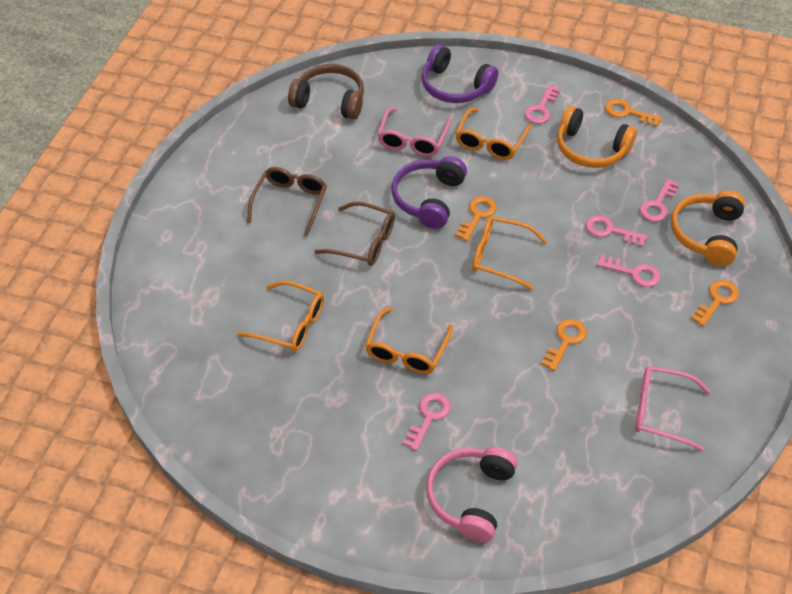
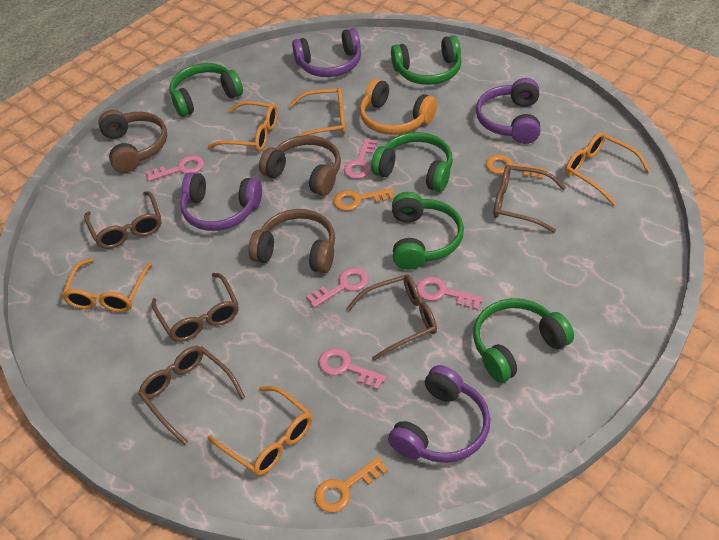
brown glasses: [247,167,327,237] [314,202,395,266] = 2 -> [84,191,161,249] [138,346,245,445] [152,273,239,342] [347,275,437,361] [494,165,566,233] = 5
brown headphones: [288,64,364,120] = 1 -> [98,110,167,173] [248,209,335,273] [259,135,341,196] = 3
green headphones: none = 0 -> [170,63,243,117] [371,132,453,192] [391,35,462,85] [392,192,464,270] [473,298,574,383] = 5
orange glasses: [237,281,324,352] [365,307,453,374] [455,108,531,160] [472,216,548,290] = 4 -> [62,258,152,312] [207,101,278,151] [207,386,312,476] [288,87,346,137] [565,132,651,205] = 5
orange headphones: [557,106,637,168] [671,190,745,266] = 2 -> [360,79,437,135] = 1
orange key: [455,196,497,241] [541,319,587,371] [605,99,662,127] [691,280,739,327] = 4 -> [314,457,388,512] [333,188,395,211] [486,154,546,179] = 3
pink glasses: [378,108,451,157] [635,366,711,451] = 2 -> none = 0
pink headphones: [426,447,518,542] = 1 -> none = 0
purple headphones: [391,156,467,229] [422,45,498,103] = 2 -> [180,172,262,231] [292,28,361,77] [388,365,490,463] [476,78,540,144] = 4

